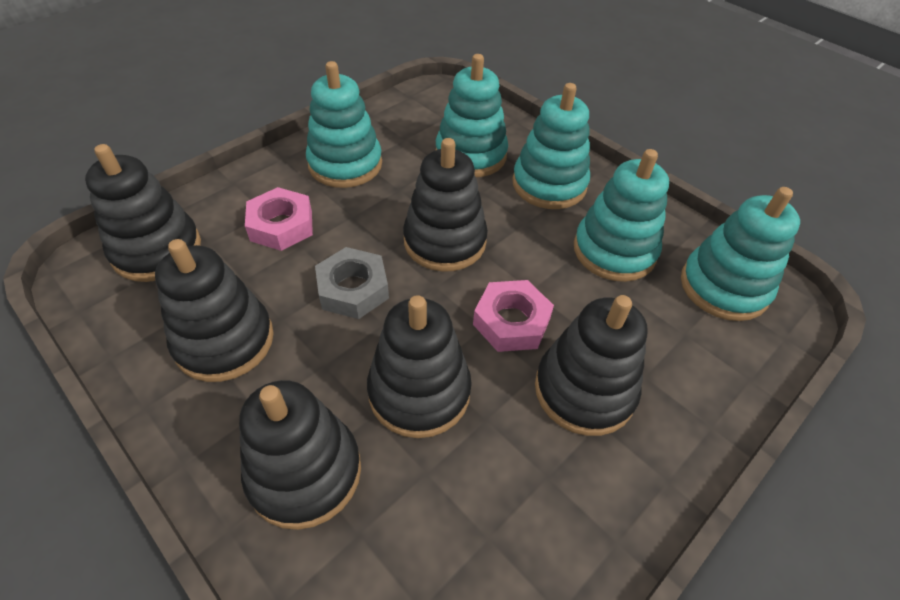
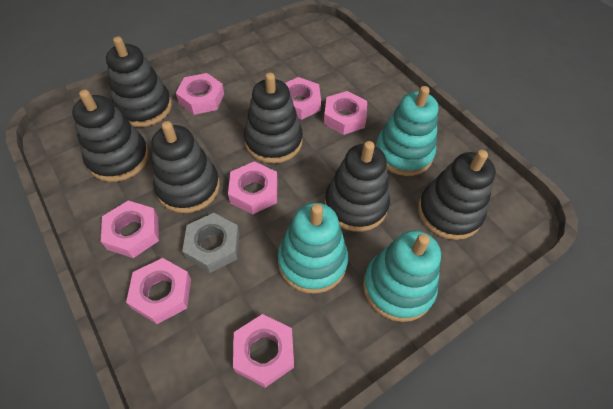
pink nut: [245,187,313,251] [473,280,554,352] = 2 -> [101,201,159,258] [126,258,191,324] [176,73,224,115] [228,161,278,214] [233,314,294,388] [285,77,321,120] [324,91,367,135] = 7
turquoise stacking toy: [306,61,382,188] [435,54,508,177] [512,83,590,209] [574,149,669,282] [681,187,800,321] = 5 -> [278,203,348,294] [363,231,441,322] [376,86,438,176] = 3

